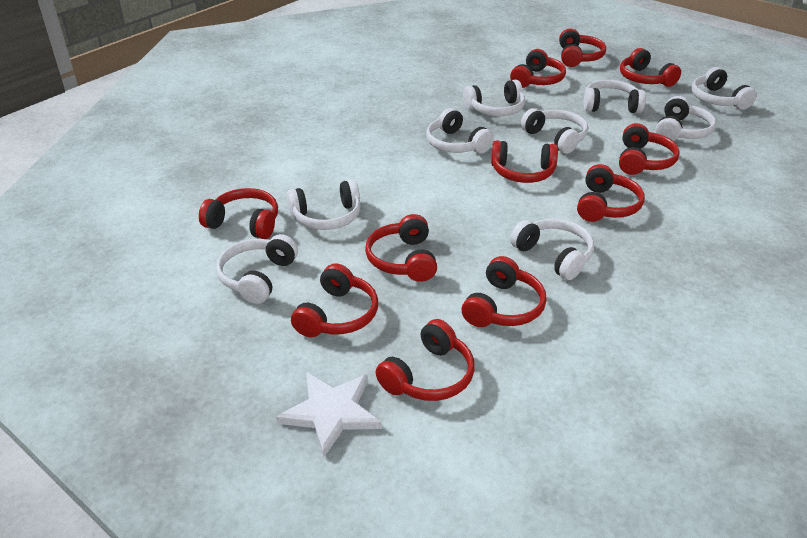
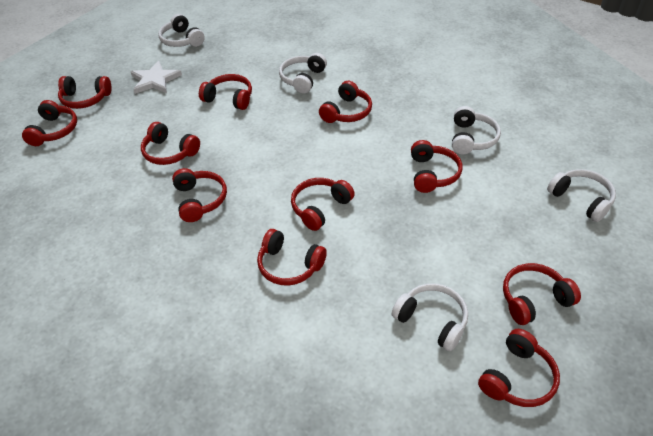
white headphones: [216,234,298,304] [287,180,361,230] [426,108,494,154] [463,80,525,116] [510,219,594,280] [521,108,588,154] [584,80,646,113] [656,96,716,141] [691,67,757,110] = 9 -> [158,14,205,47] [279,53,327,94] [392,283,468,351] [452,106,501,154] [547,169,616,222] = 5

